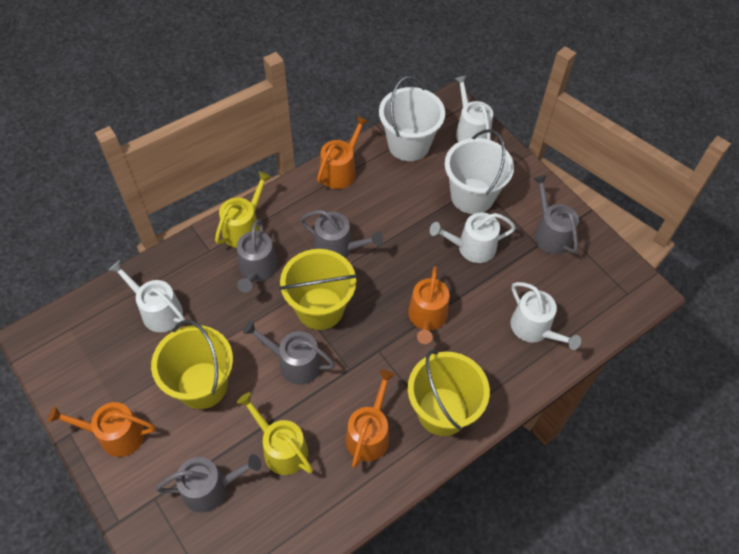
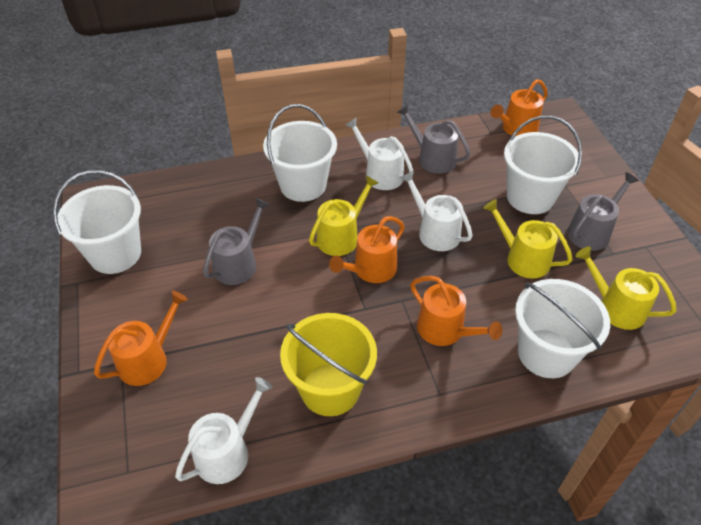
grey watering can: [156,454,262,513] [237,219,278,293] [243,321,335,385] [300,210,383,258] [533,175,579,254] = 5 -> [203,198,270,285] [397,104,470,174] [567,172,639,251] = 3
white bucket: [379,76,445,161] [445,129,514,214] = 2 -> [53,170,141,274] [263,104,337,202] [504,116,582,214] [515,279,610,378] = 4
white watering can: [109,260,185,332] [430,213,516,263] [454,75,493,142] [510,282,581,350] = 4 -> [175,377,273,484] [345,117,414,190] [400,171,473,251] = 3
yellow bucket: [151,320,233,409] [279,249,357,330] [408,350,490,436] = 3 -> [280,313,377,416] = 1
yellow watering can: [215,171,271,248] [237,392,313,475] = 2 -> [309,175,378,256] [483,199,573,279] [576,246,677,330] = 3

